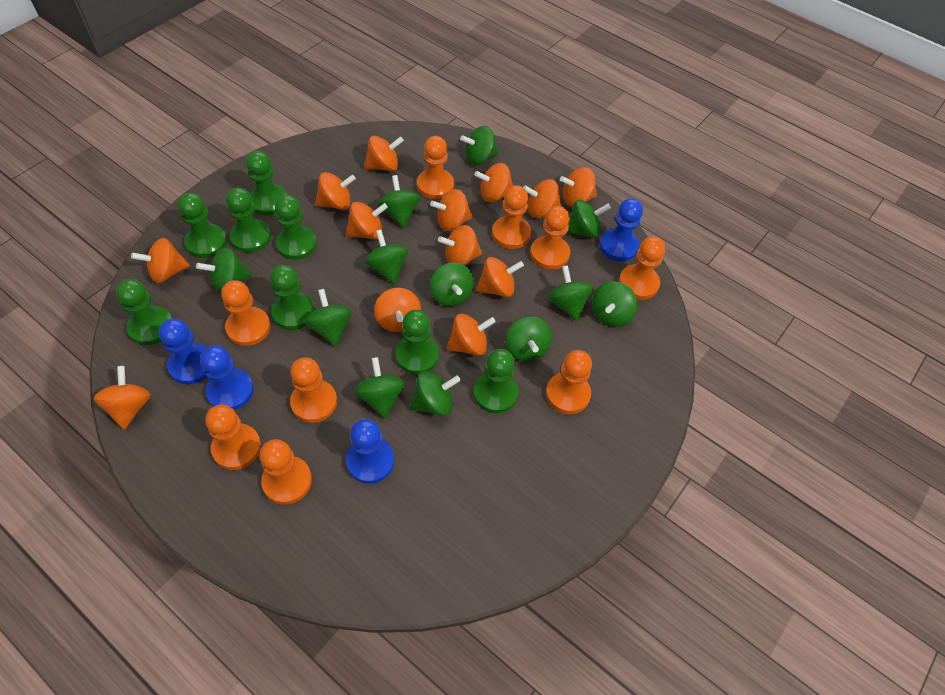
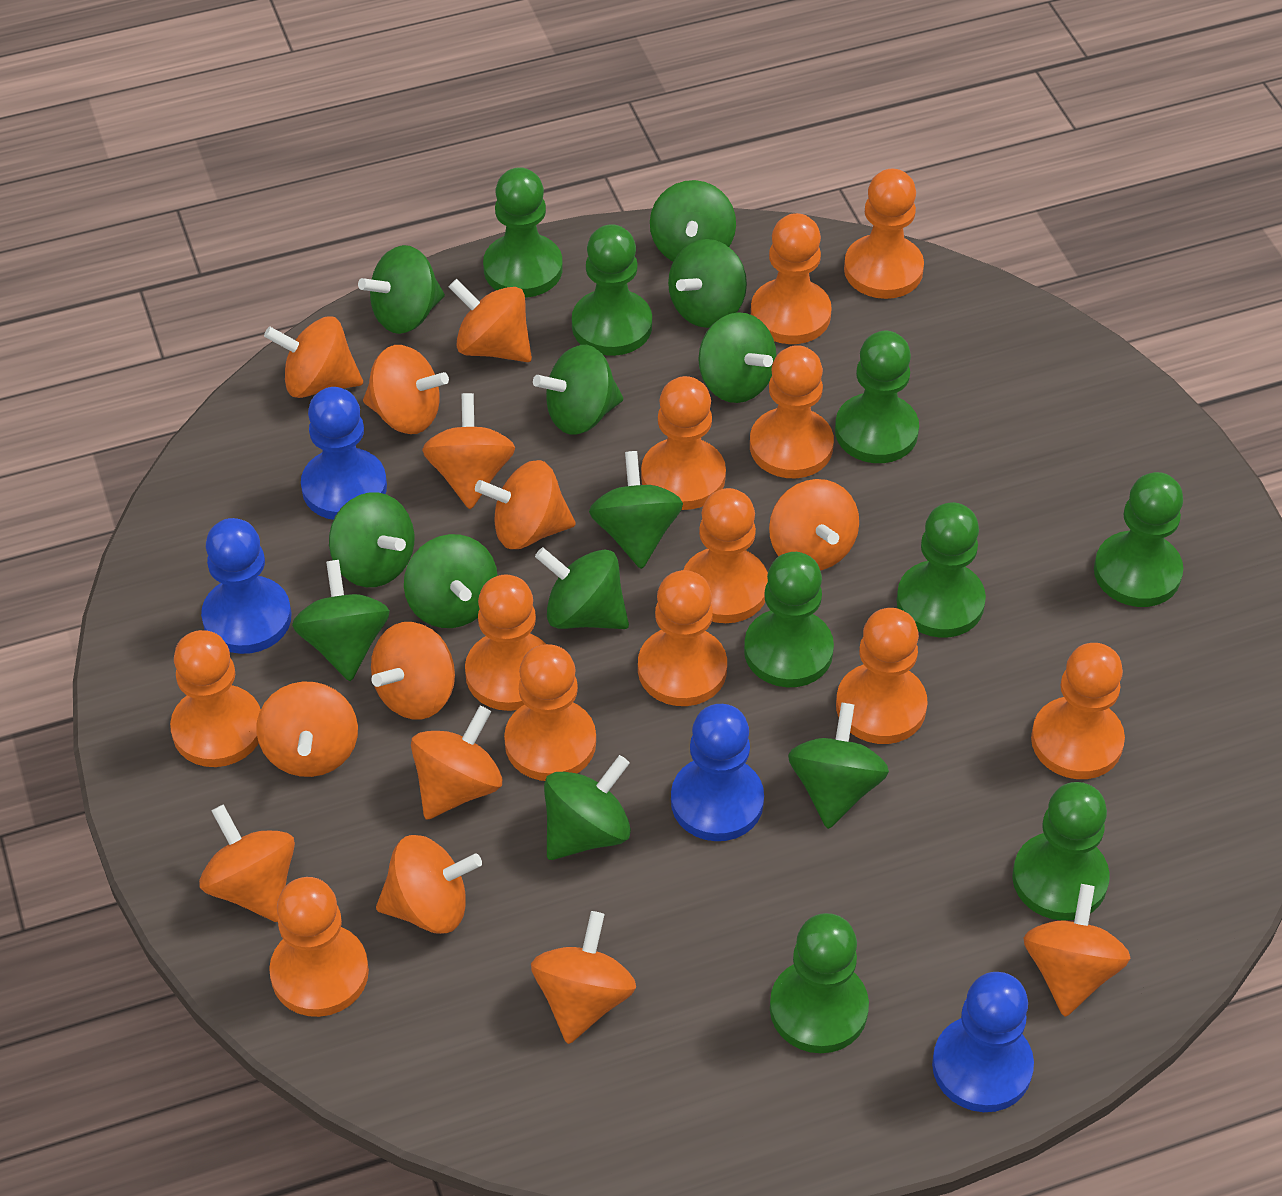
orange pawn: [205,404,261,470] [221,280,270,346] [259,439,312,504] [290,357,337,423] [417,136,454,199] [492,185,531,249] [530,206,570,270] [546,350,592,414] [619,236,665,300] = 9 -> [170,630,261,767] [269,877,369,1017] [465,574,546,711] [504,644,596,781] [638,570,727,706] [641,376,726,510] [683,488,768,623] [750,345,834,478] [751,213,832,344] [836,608,928,744] [844,169,924,299] [1031,643,1125,779] = 12

